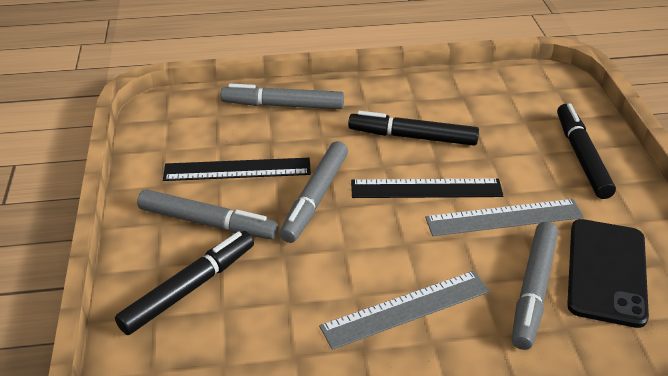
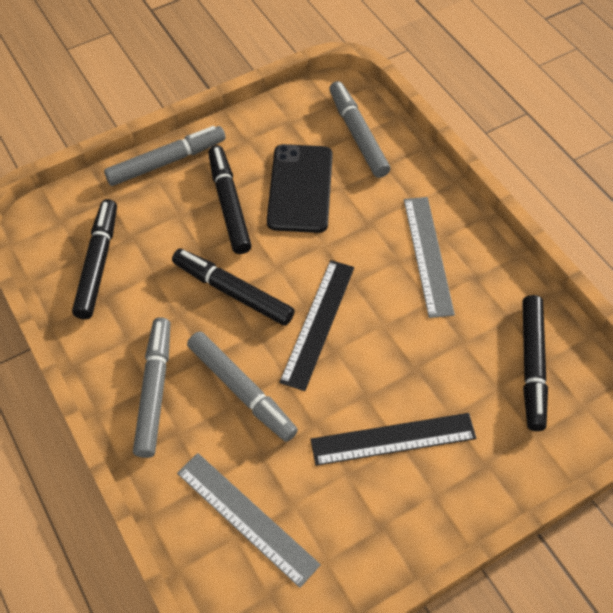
black marker: [115,231,254,335] [348,111,479,146] [557,103,616,199] = 3 -> [72,199,117,319] [172,249,295,326] [208,145,252,254] [522,295,548,431] = 4

